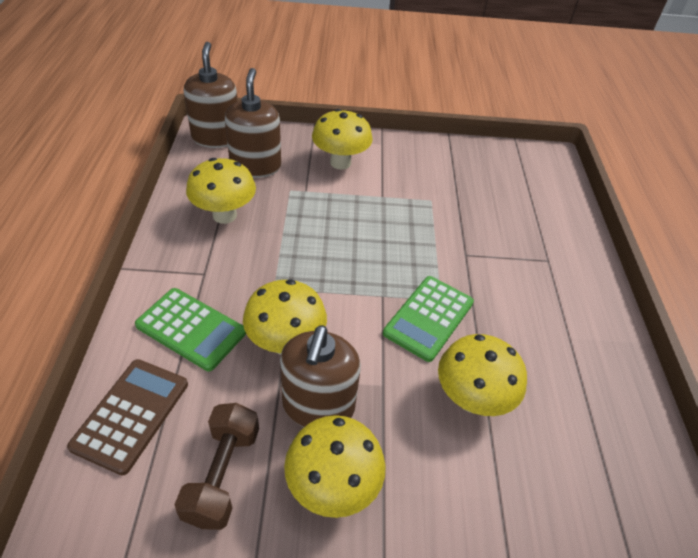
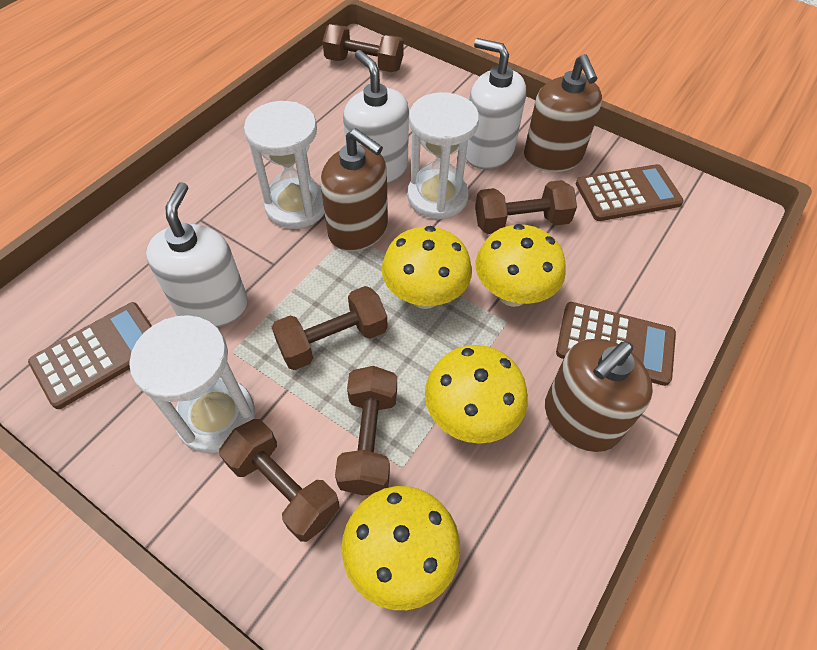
brown calculator: [67,359,188,476] = 1 -> [28,302,152,409] [556,302,676,386] [576,164,684,221] = 3
brown dumbbell: [174,403,259,530] = 1 -> [219,419,340,542] [272,286,388,370] [322,24,404,72] [335,366,397,495] [475,180,577,234] = 5
green calculator: [135,288,246,371] [383,276,474,362] = 2 -> none = 0
white hourglass: none = 0 -> [129,315,255,453] [244,101,325,229] [407,92,479,219] = 3
white soap dispenser: none = 0 -> [146,182,248,327] [343,50,409,184] [466,38,526,169] = 3
yellow mushroom: [186,158,256,224] [243,279,327,355] [284,415,386,518] [312,109,373,169] [438,334,527,416] = 5 -> [342,486,460,610] [382,226,472,309] [425,345,528,444] [476,224,566,307] = 4

